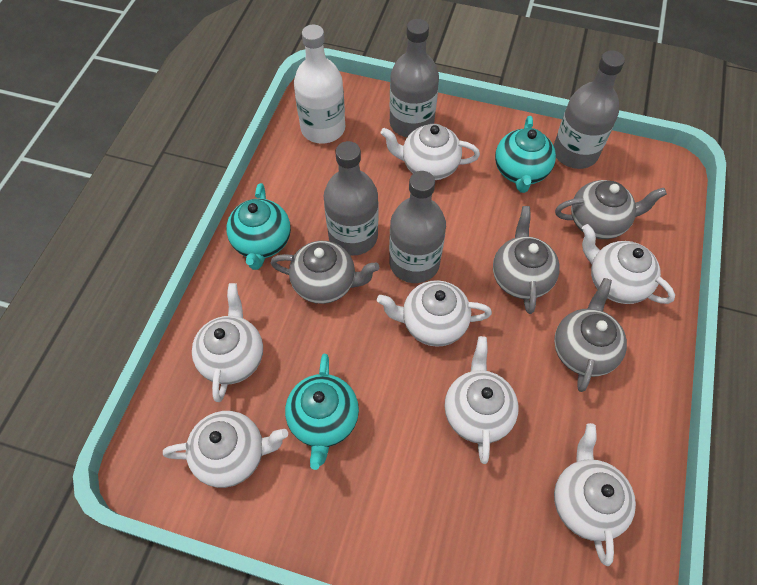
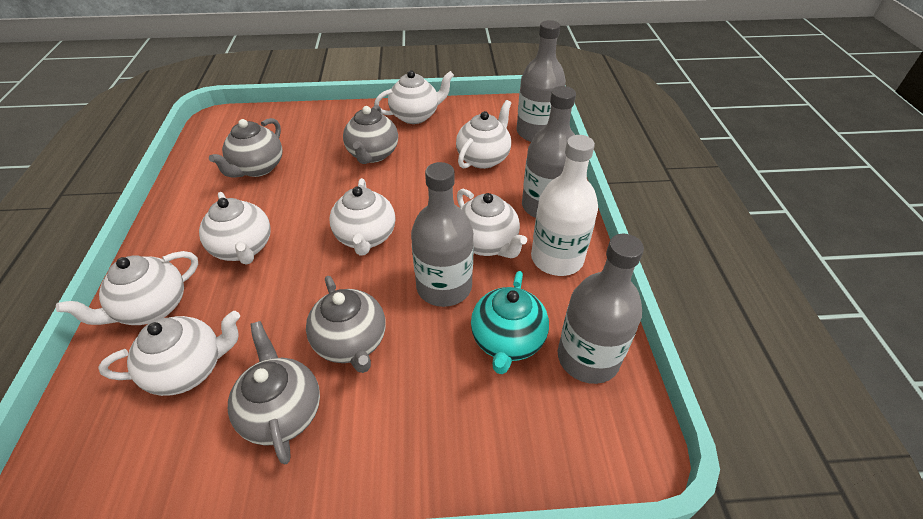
turquoise teapot: [226,183,291,270] [285,354,359,470] [495,116,556,193] = 3 -> [471,271,549,374] = 1

